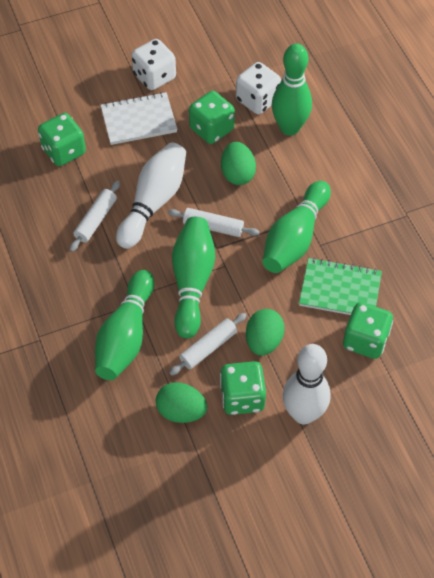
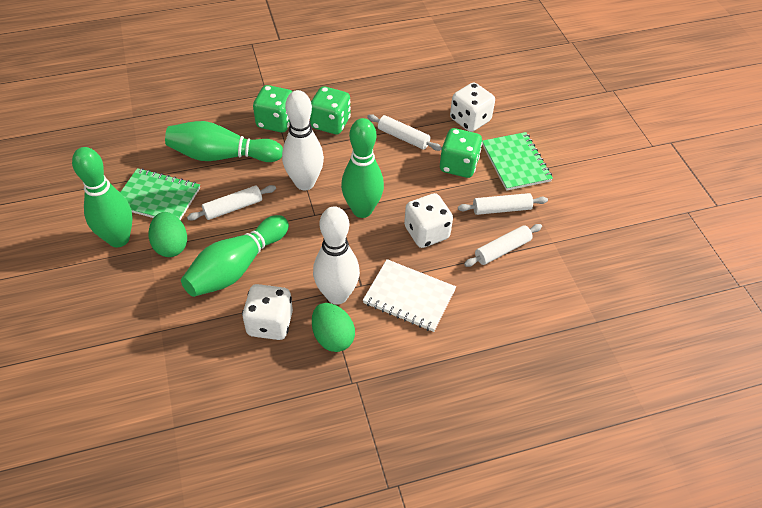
green dice: [38,113,86,166] [189,91,235,144] [220,361,266,415] [343,302,393,359] = 4 -> [253,85,292,132] [310,86,351,134] [440,128,483,178] = 3
green egg: [156,382,207,423] [221,142,256,185] [246,309,284,356] = 3 -> [149,212,187,257] [312,303,355,352] = 2
green notebook: [299,258,382,315] = 1 -> [120,168,200,220] [482,132,553,191] = 2
white dice: [131,39,176,90] [236,62,281,114] = 2 -> [242,284,293,340] [404,193,453,248] [450,83,495,132] = 3
white rolling pin: [70,181,120,252] [168,208,259,237] [169,313,247,376] = 3 -> [187,185,276,221] [367,114,442,151] [458,193,548,215] [464,224,542,267] = 4

